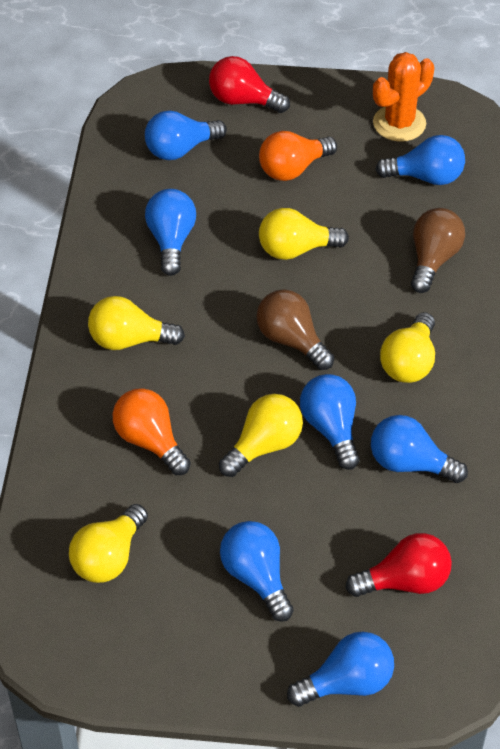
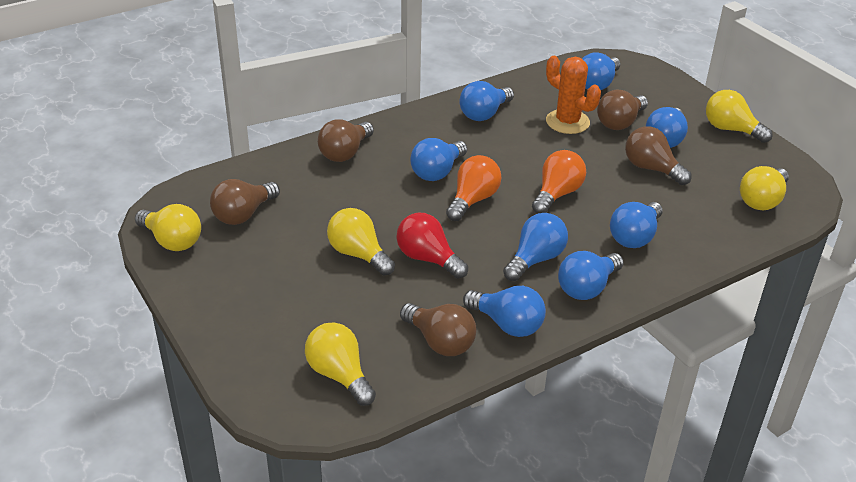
blue light bulb: [145,110,227,160] [145,189,196,276] [220,521,294,622] [287,632,394,707] [300,374,360,470] [371,415,468,483] [375,135,465,185] = 7 -> [410,138,467,181] [459,81,514,121] [463,286,546,337] [503,213,568,281] [558,251,624,300] [582,52,620,90] [610,202,663,248] [646,107,688,148] = 8
brown light bulb: [257,290,334,370] [411,208,465,293] = 2 -> [210,179,280,225] [318,120,374,162] [400,303,476,356] [597,90,648,130] [625,126,692,185] = 5
red light bulb: [209,56,290,113] [346,533,452,597] = 2 -> [396,213,468,279] = 1

